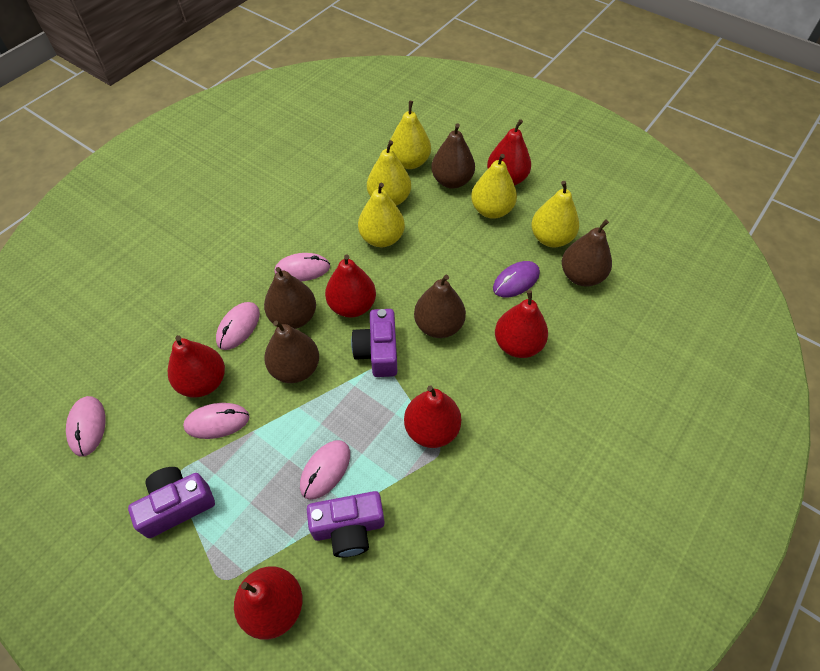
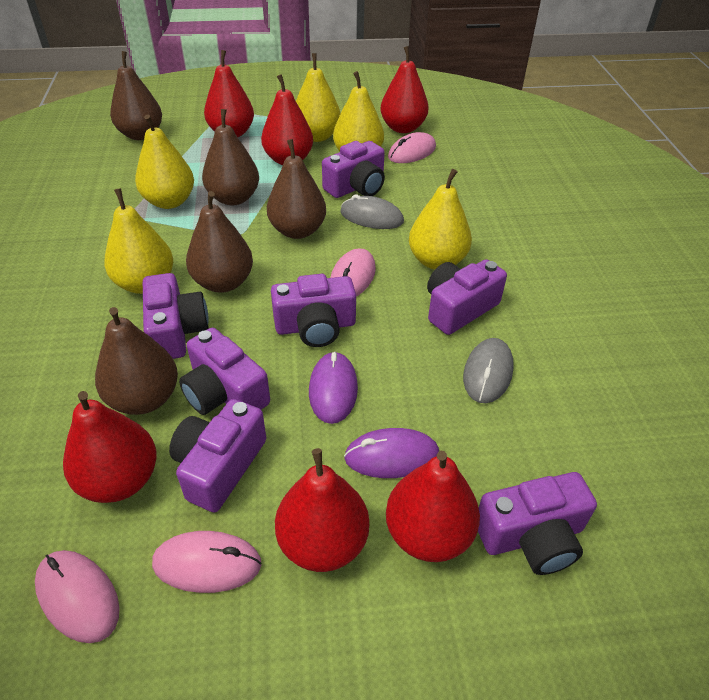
grey mouse: none = 0 -> [340,195,404,229] [463,338,514,403] = 2
pink mouse: [66,396,106,457] [183,403,250,439] [216,302,260,350] [274,253,330,281] [300,440,350,500] = 5 -> [35,550,120,643] [152,531,261,593] [330,248,376,297] [388,132,436,163] = 4
purple camera: [128,467,215,538] [307,491,385,557] [351,309,397,377] = 3 -> [143,273,209,359] [169,399,266,513] [179,328,270,415] [271,274,356,347] [322,141,385,198] [427,259,507,335] [478,472,597,575] = 7
purple mouse: [493,261,540,297] = 1 -> [309,352,358,424] [344,428,439,478] = 2

